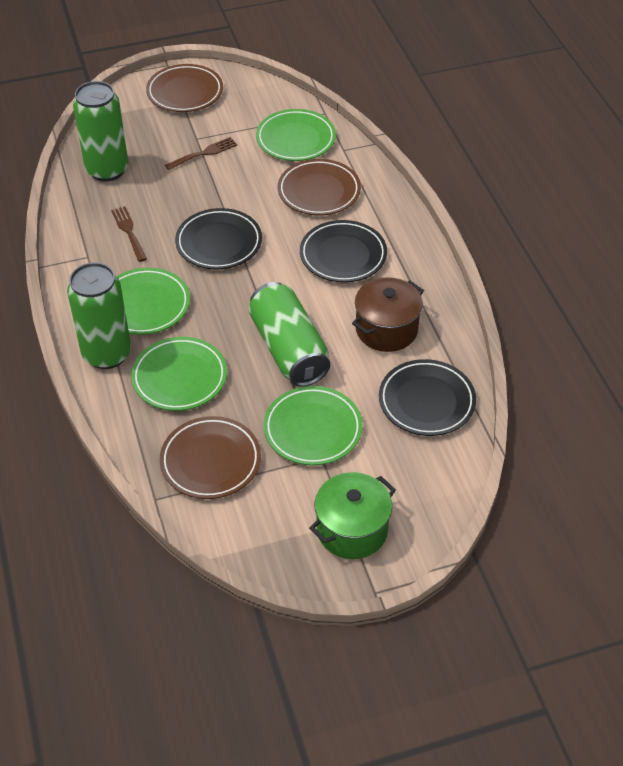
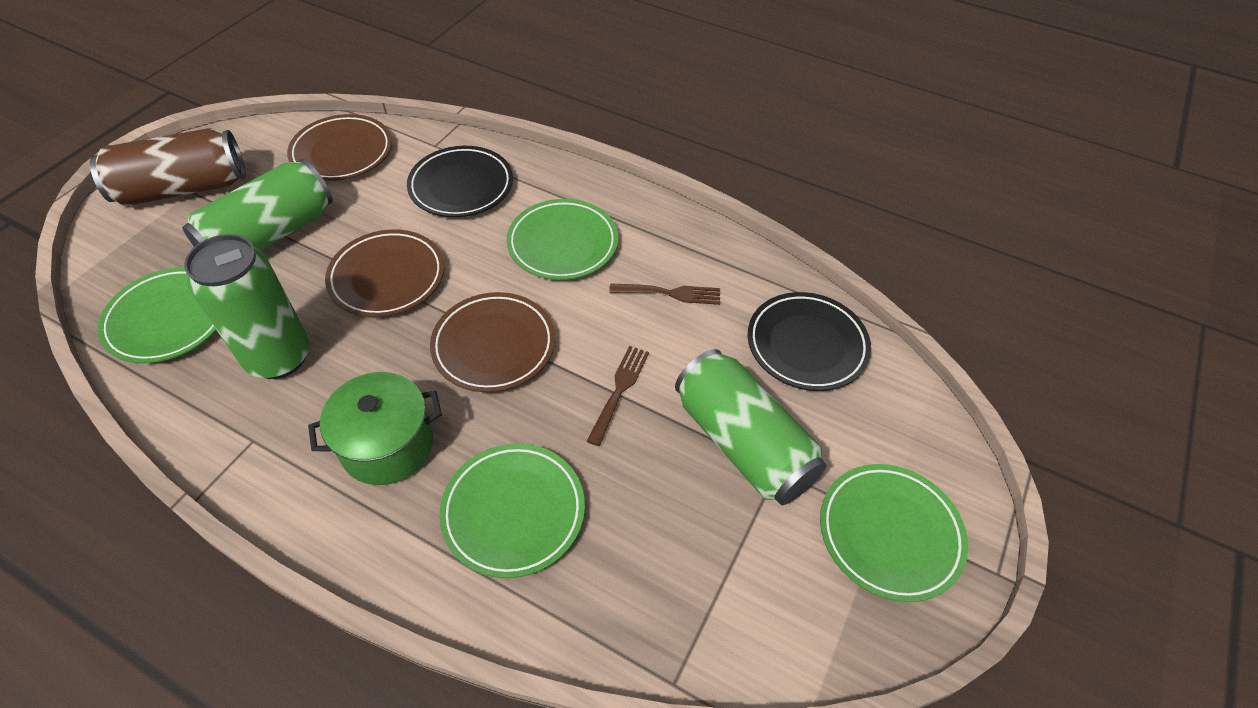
black plate: [175,208,262,269] [300,220,387,282] [379,359,476,436] = 3 -> [407,146,513,217] [748,292,871,391] = 2
brown can: none = 0 -> [90,128,246,206] = 1
brown pot: [352,277,424,352] = 1 -> none = 0

